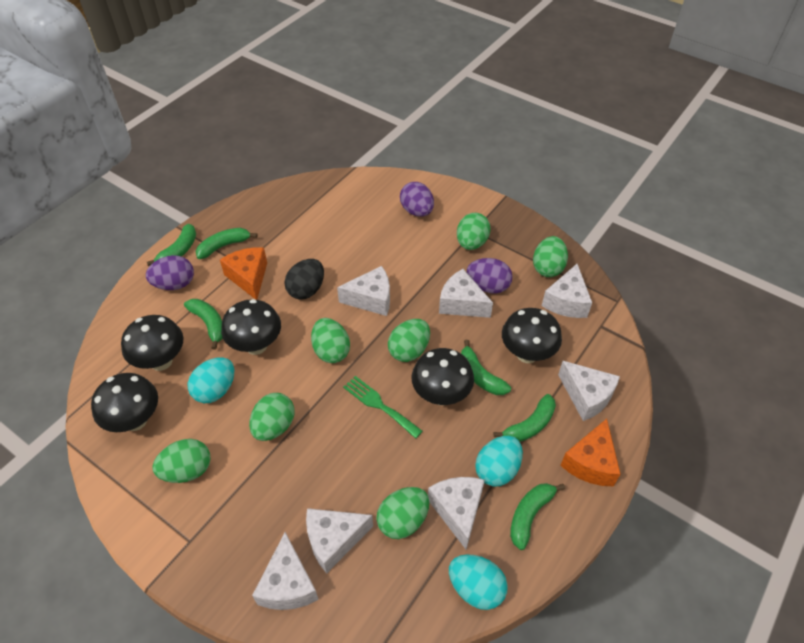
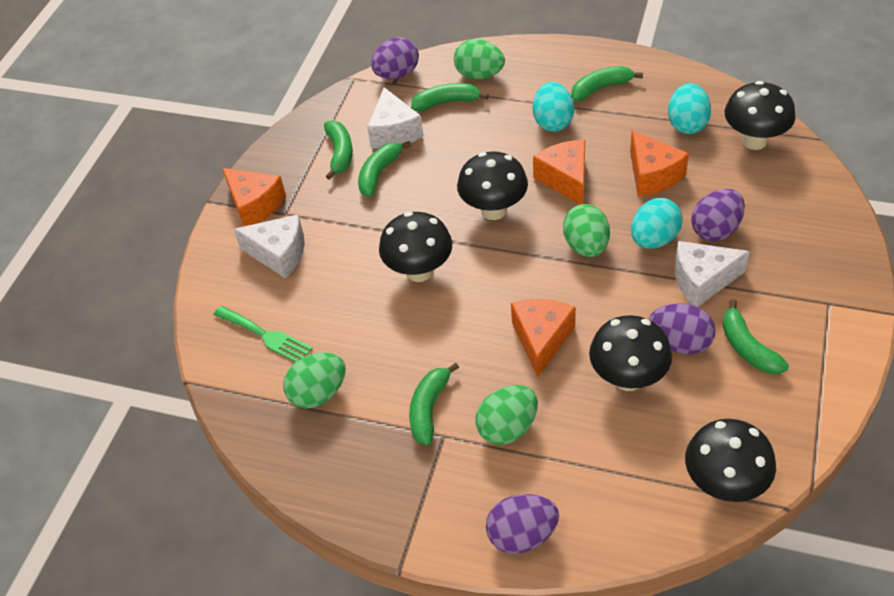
black egg: [285,259,324,299] = 1 -> none = 0
green egg: [152,439,211,483] [249,393,295,441] [311,318,350,363] [376,487,429,539] [388,319,430,362] [457,213,491,250] [533,236,568,277] = 7 -> [283,353,346,409] [454,39,505,79] [475,385,538,445] [563,204,610,257] = 4
orange cheese: [220,247,267,300] [560,419,620,486] = 2 -> [222,168,286,226] [511,299,576,377] [533,140,585,205] [630,130,689,196] = 4
purple egg: [146,255,194,290] [400,182,434,217] [467,258,513,294] = 3 -> [371,37,419,79] [486,494,559,554] [649,303,716,355] [691,189,745,241] = 4
white cheese: [252,532,319,610] [306,508,373,573] [337,266,390,316] [428,477,485,549] [439,269,493,318] [542,264,592,318] [558,361,620,421] = 7 -> [233,215,305,278] [367,87,424,148] [675,241,750,307] = 3

